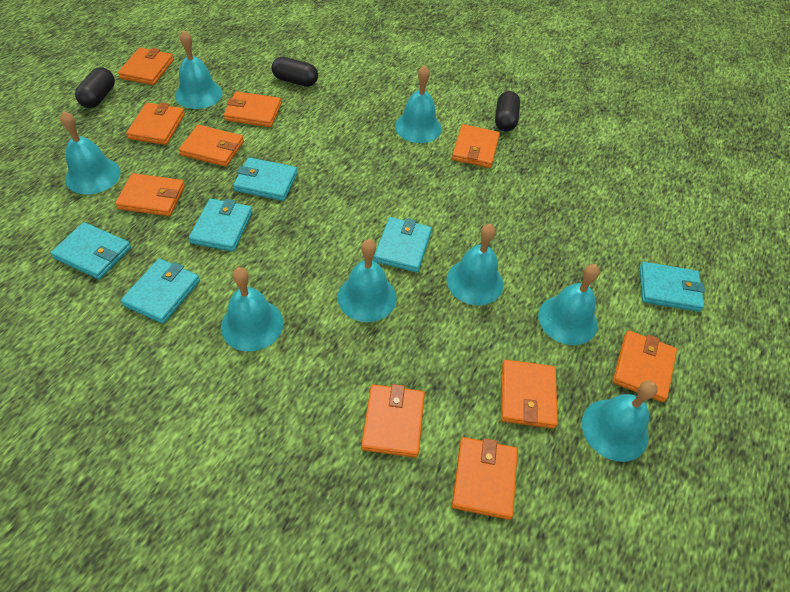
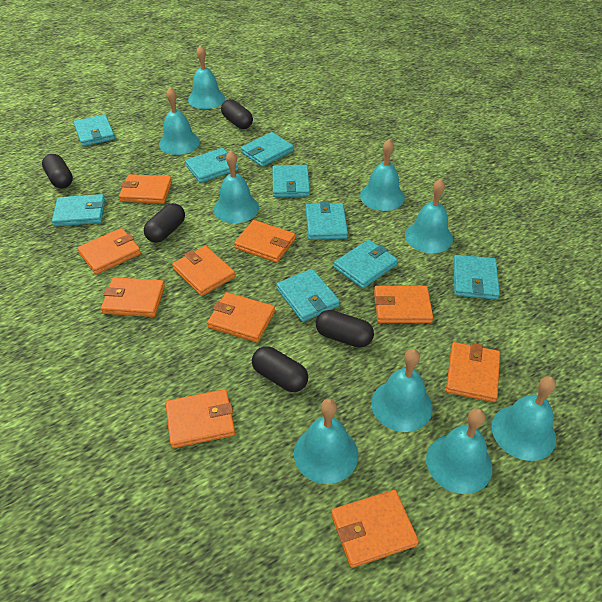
black capsule: [75,67,115,108] [272,57,318,87] [495,91,520,132] = 3 -> [42,154,73,189] [144,203,185,243] [221,99,253,129] [252,346,308,392] [316,310,374,348] = 5
turquoise bell: [60,111,121,195] [175,30,223,109] [221,267,283,352] [338,239,397,322] [395,65,442,143] [447,224,504,305] [538,264,600,345] [582,380,658,462] = 8 -> [159,87,200,155] [188,45,225,109] [214,151,259,223] [294,399,358,484] [360,139,405,211] [371,349,432,432] [405,179,453,253] [426,408,493,494] [492,376,556,461] = 9
turquoise wallet: [51,222,131,279] [121,258,200,324] [189,199,253,252] [233,157,298,201] [374,217,432,273] [640,262,705,312] = 6 -> [52,194,105,226] [74,114,115,146] [185,148,239,183] [241,132,294,167] [272,165,310,197] [276,269,340,322] [306,201,348,240] [334,240,398,289] [453,255,500,300] = 9

